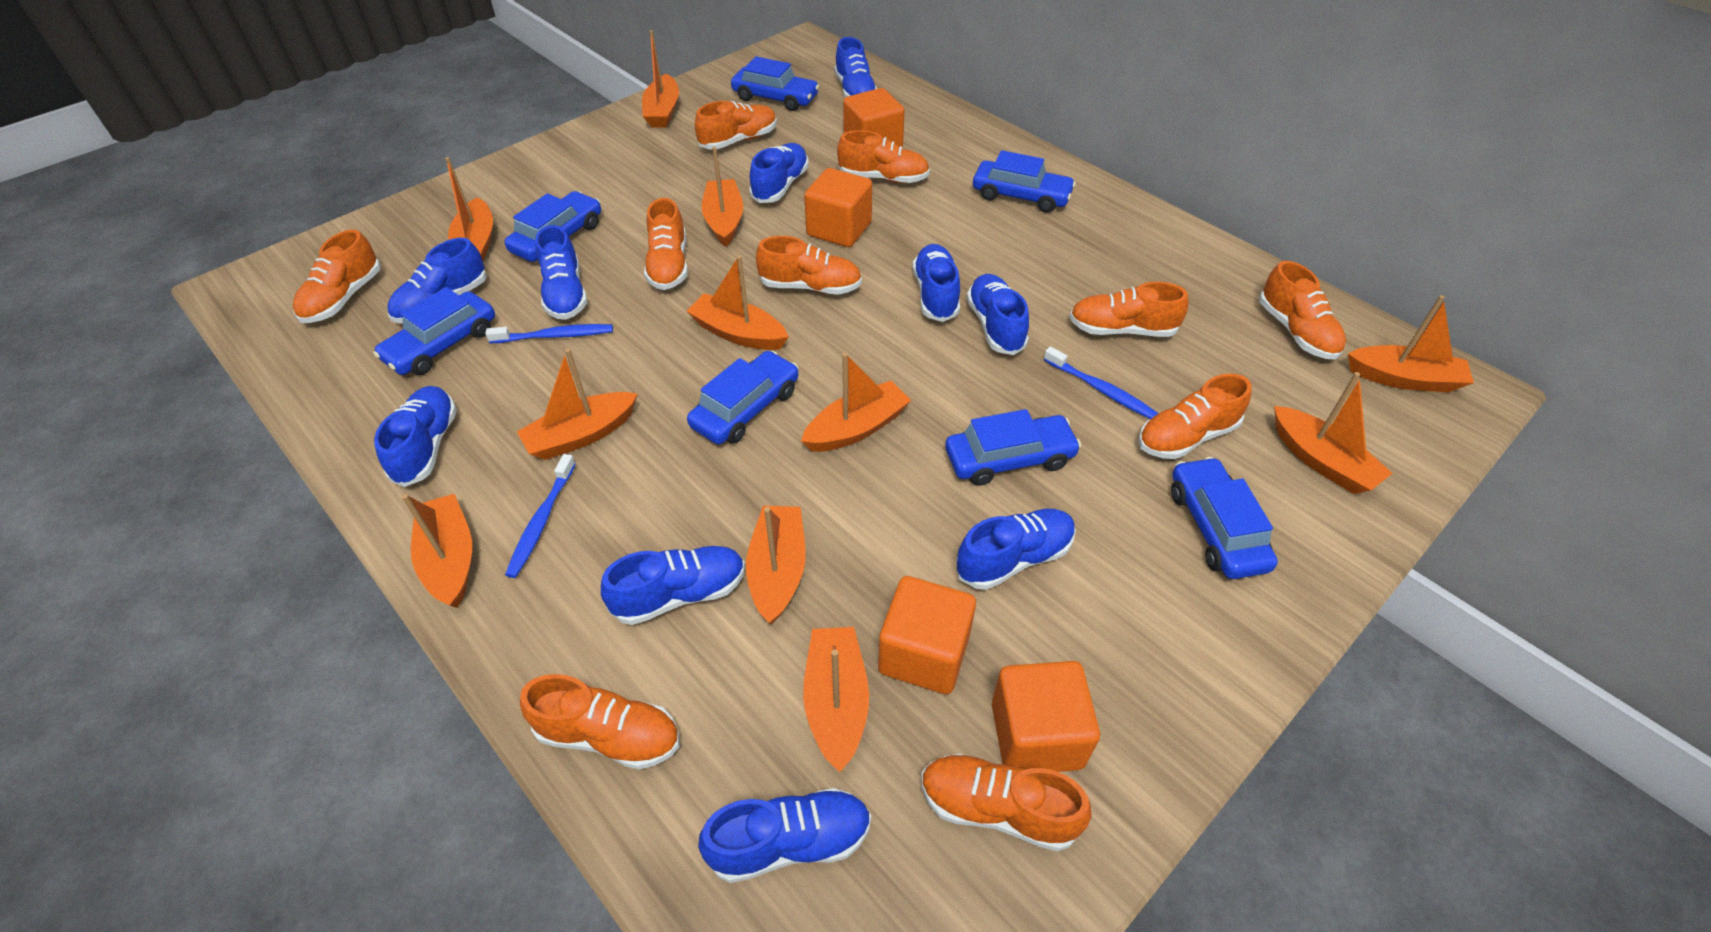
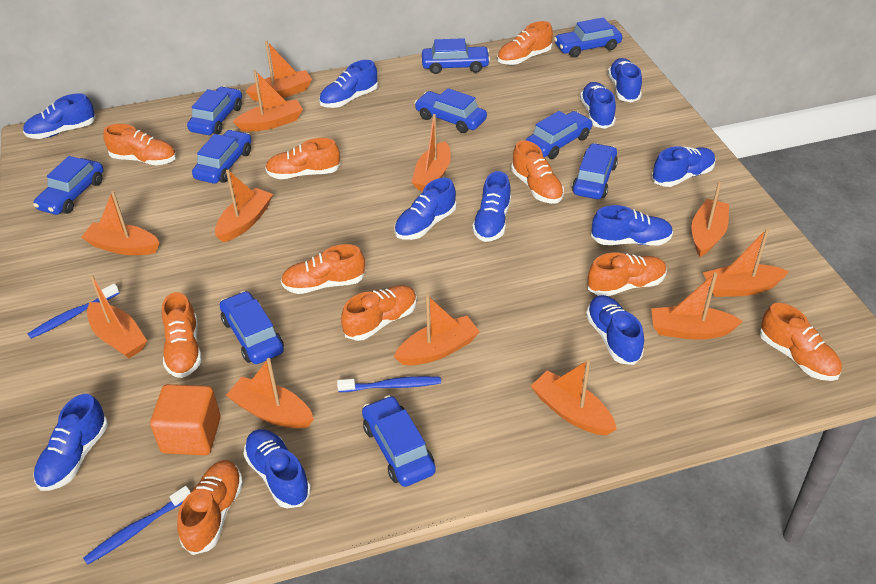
blue car: [373,287,495,375] [505,191,601,262] [687,351,798,444] [731,56,820,111] [945,409,1081,486] [973,150,1076,213] [1171,457,1278,579] = 7 -> [33,156,104,215] [187,87,242,135] [192,130,251,184] [220,291,284,364] [362,395,436,487] [415,88,487,133] [422,38,490,74] [525,111,593,159] [554,17,622,57] [572,143,618,199] = 10
blue shoe: [374,386,457,487] [387,238,487,323] [535,225,587,320] [601,546,745,625] [698,788,871,883] [749,143,809,203] [835,37,877,98] [913,244,960,322] [956,509,1076,590] [967,274,1029,355] = 10 -> [23,93,96,139] [33,394,108,491] [243,429,311,508] [319,60,378,108] [394,178,456,240] [472,171,511,242] [580,82,616,129] [586,295,644,365] [591,205,673,246] [608,58,642,102] [652,146,716,187] = 11
orange boat: [402,494,472,608] [445,157,493,261] [517,349,638,460] [642,30,679,128] [686,255,789,350] [702,147,743,247] [746,506,806,624] [801,353,911,452] [803,627,869,772] [1274,372,1393,494] [1348,295,1474,393] = 11 -> [81,191,160,255] [87,275,147,358] [215,170,273,243] [226,358,314,429] [233,70,303,132] [245,40,312,101] [394,295,480,365] [411,114,451,191] [531,359,617,436] [651,272,743,340] [691,182,729,257] [703,228,789,297] = 12
orange cube: [804,168,872,247] [843,88,905,147] [878,576,976,694] [992,661,1100,772] = 4 -> [150,384,221,455] = 1

